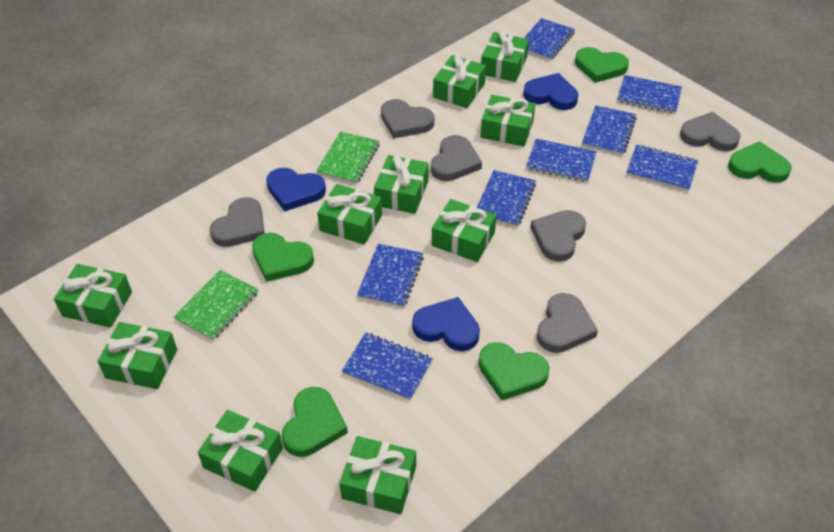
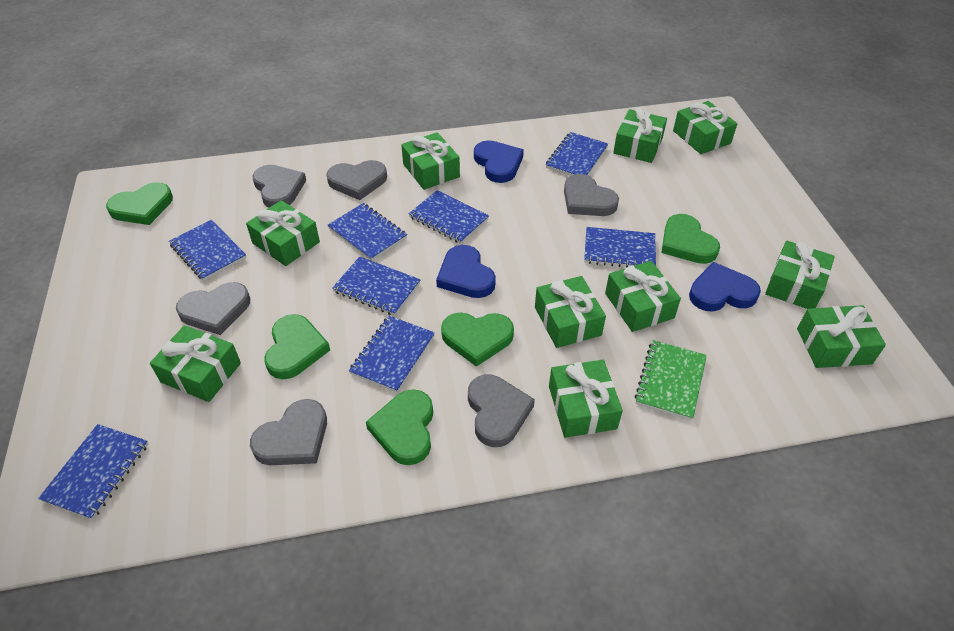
green notebook: [174,270,258,341] [316,131,379,184] = 2 -> [635,340,707,420] = 1

